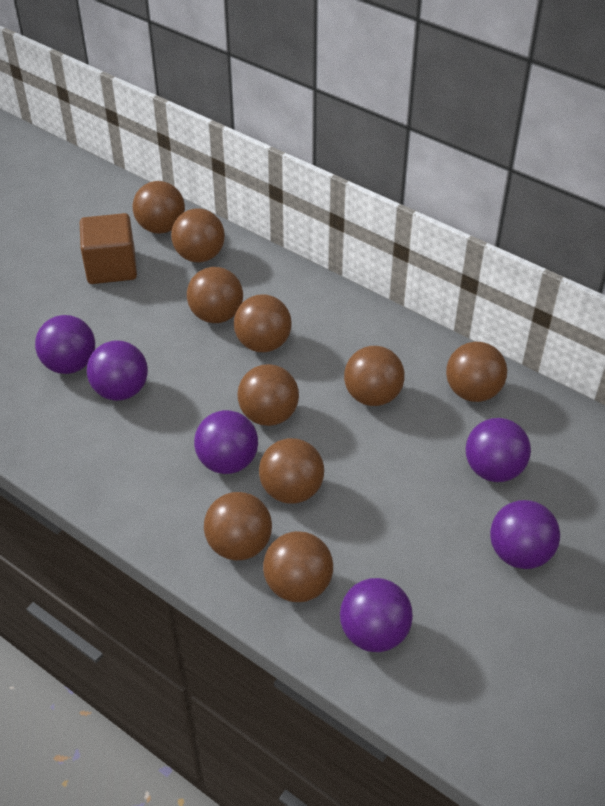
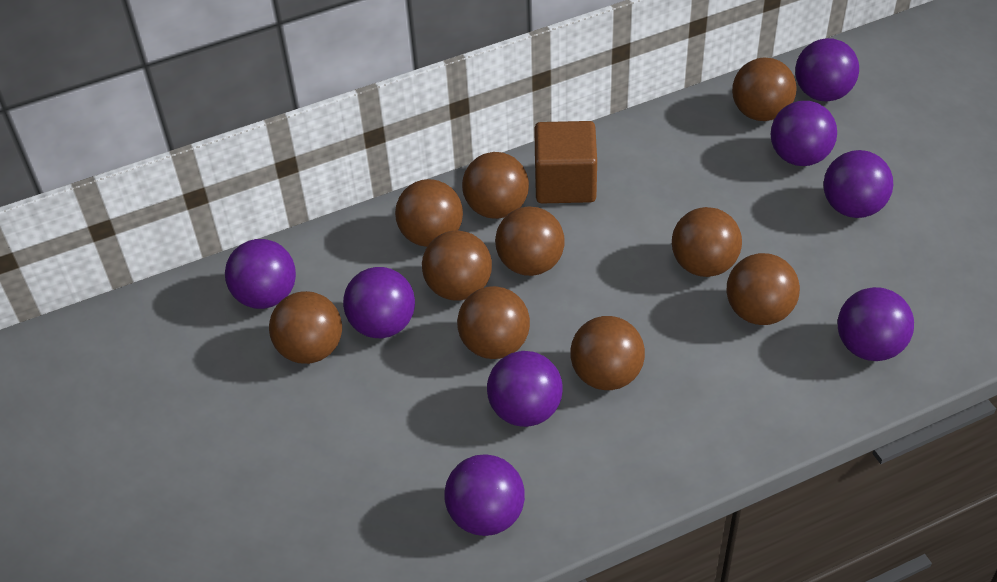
purple ball: [35,315,95,374] [87,340,148,401] [194,410,258,474] [340,578,413,652] [466,418,531,482] [490,500,560,569] = 6 -> [225,239,296,309] [343,267,415,338] [444,454,525,536] [487,351,563,427] [771,101,837,166] [795,38,859,102] [823,150,893,218] [838,287,914,361] = 8

